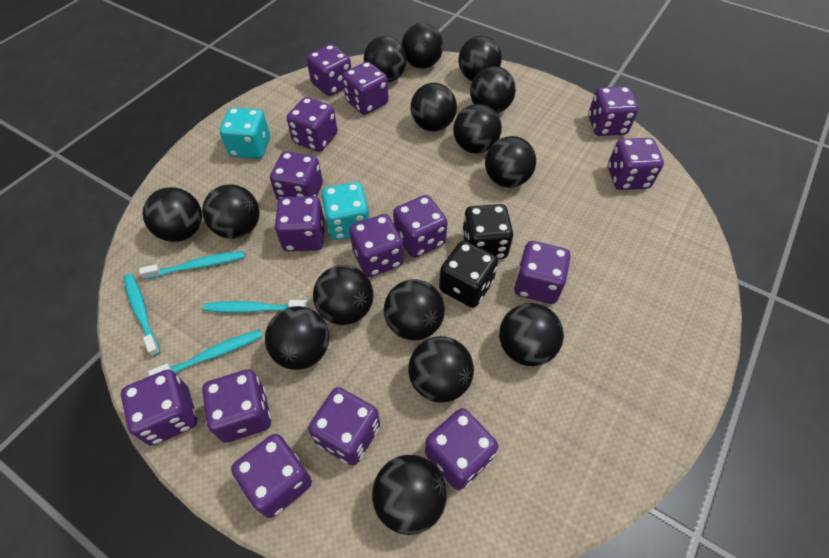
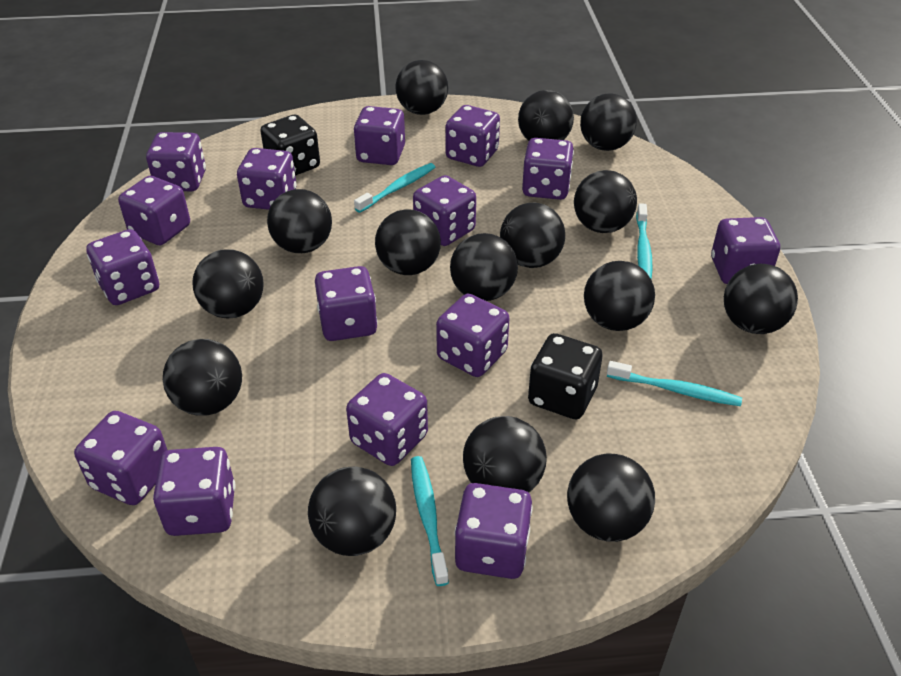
turquoise dice: [219,108,270,159] [321,182,369,240] = 2 -> none = 0

